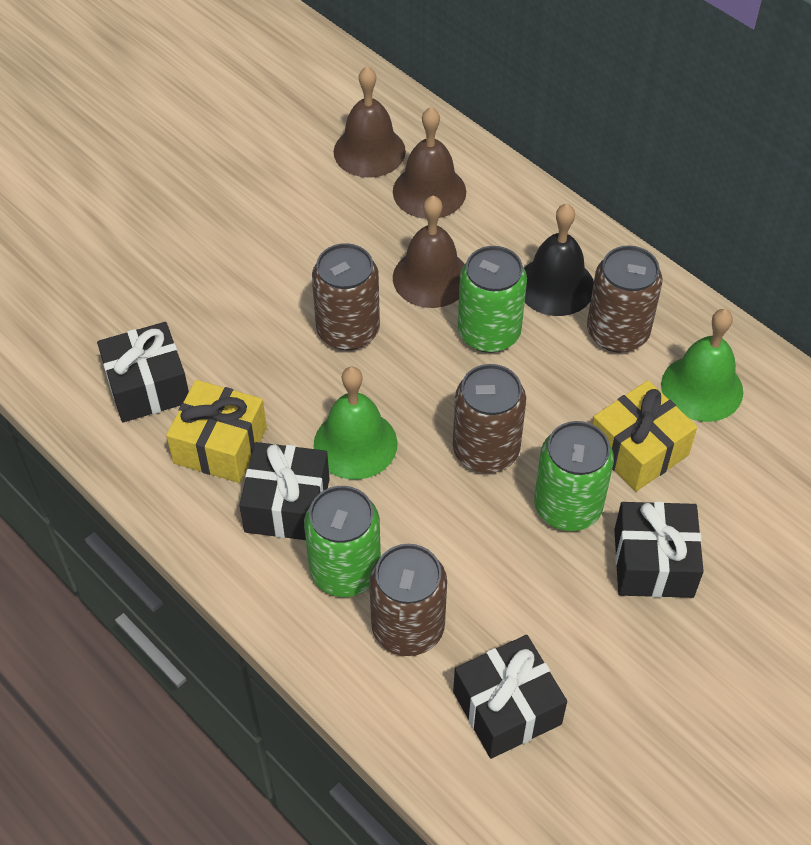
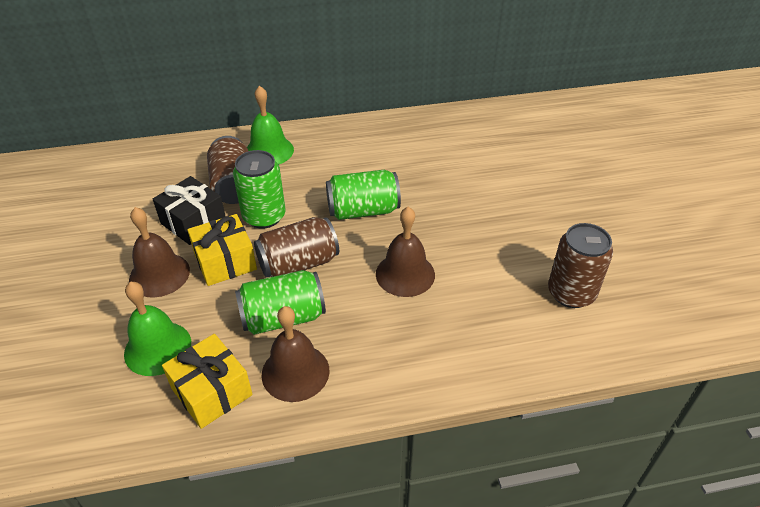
black bell: [524,204,594,316] = 1 -> none = 0
black gift: [97,322,189,422] [239,442,330,540] [453,635,567,759] [614,502,704,598] = 4 -> [153,176,226,245] = 1
brown can: [312,243,380,350] [369,544,447,656] [453,364,526,473] [587,245,662,353] = 4 -> [207,136,248,204] [254,217,339,278] [548,223,613,308] = 3

